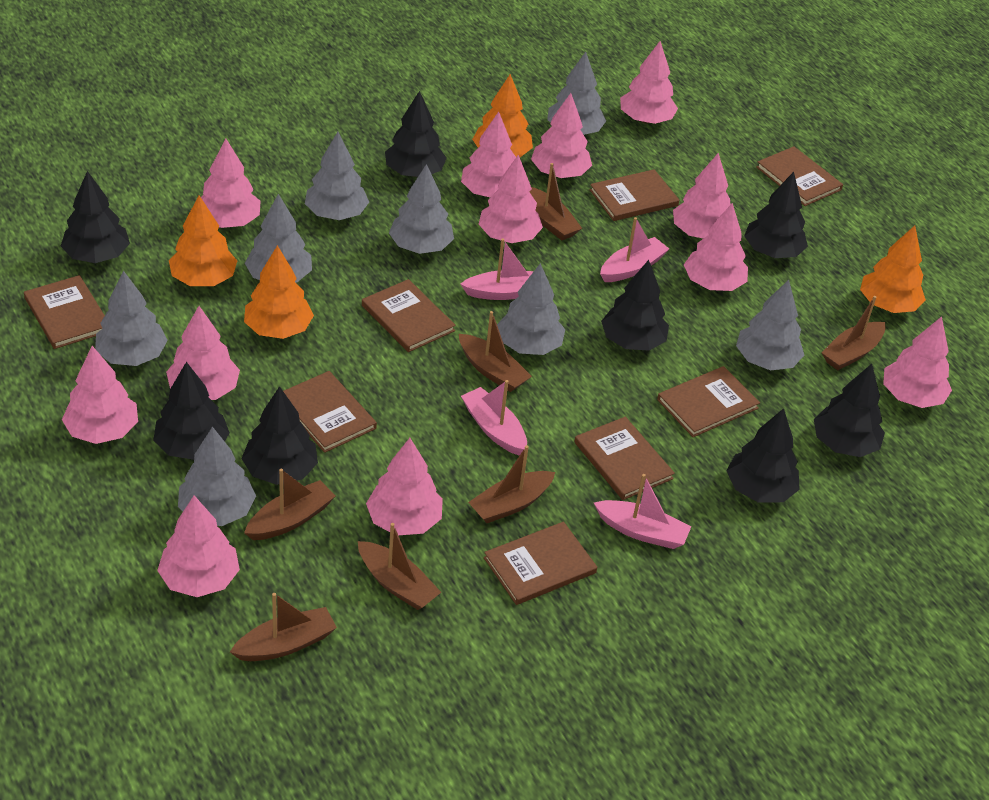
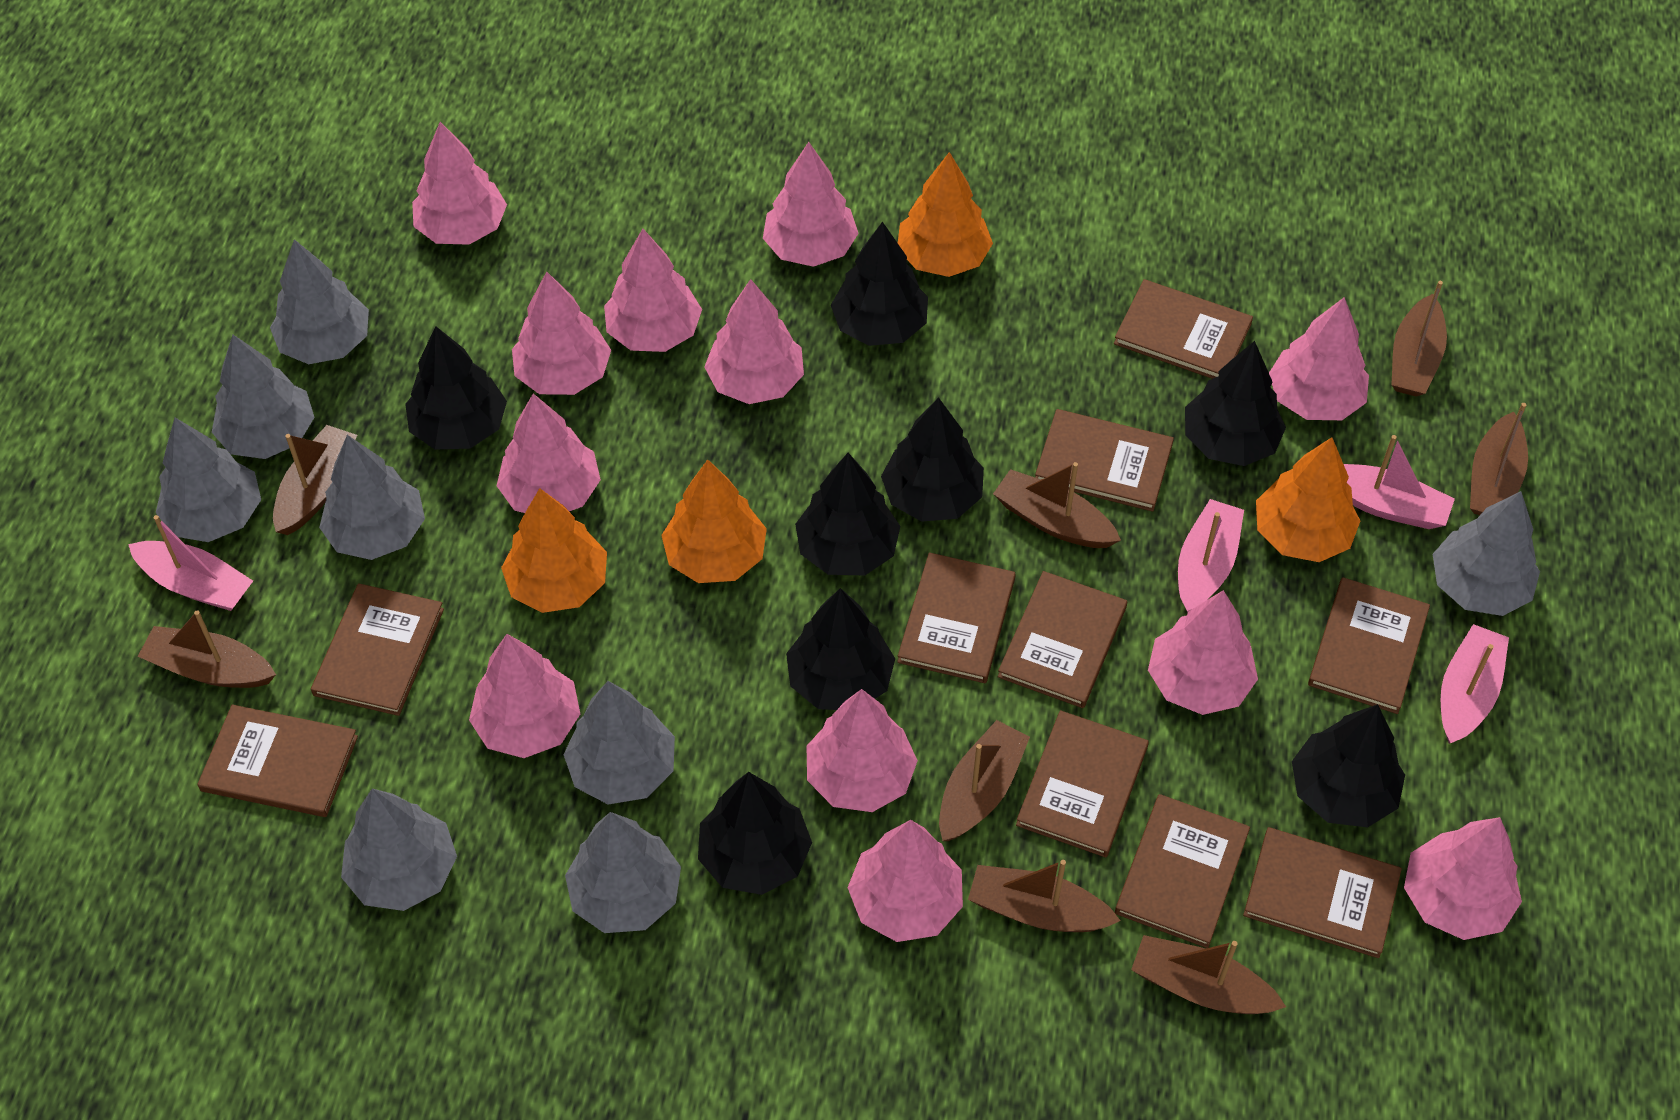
brown boat: [230,593,337,661] [244,469,335,540] [358,523,441,610] [459,311,532,392] [468,445,555,523] [530,163,582,240] [821,296,886,370] = 7 -> [137,610,276,688] [273,425,357,535] [939,720,1030,841] [968,860,1121,932] [993,462,1121,548] [1131,935,1286,1014] [1391,281,1447,396] [1470,403,1528,515] = 8
brown book: [24,275,105,349] [283,371,377,453] [362,279,456,352] [484,522,597,605] [574,417,675,500] [590,169,679,221] [657,366,760,437] [756,146,843,206] = 8 -> [197,704,358,817] [311,583,444,716] [897,553,1016,683] [998,571,1127,708] [1016,710,1149,858] [1035,409,1174,512] [1114,279,1253,379] [1115,794,1250,948] [1243,827,1402,958] [1308,577,1430,714] = 10

